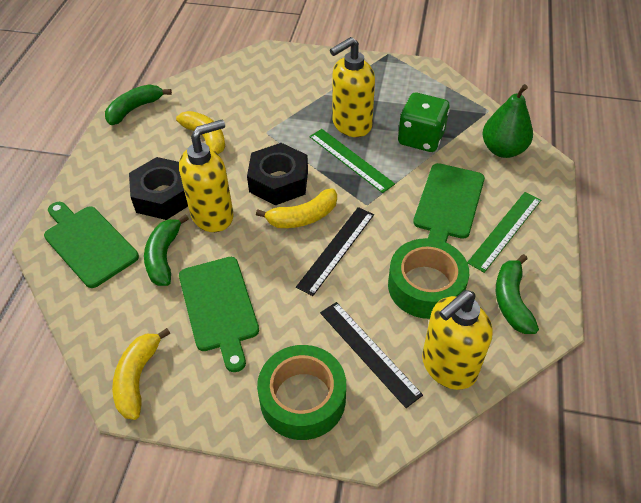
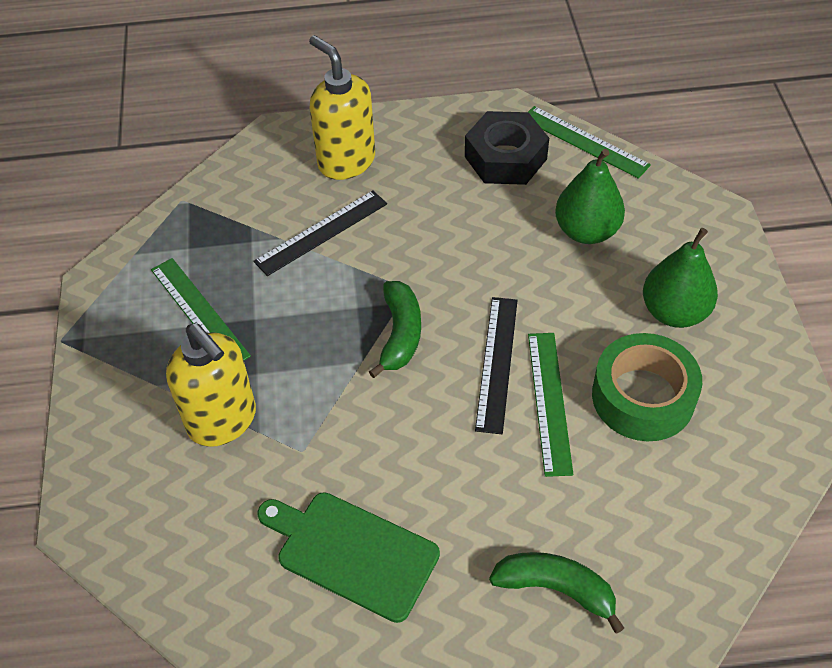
black nut: [129,157,188,220] [247,143,308,205] = 2 -> [465,111,549,185] = 1
green banana: [105,84,172,125] [144,214,189,286] [496,254,539,334] = 3 -> [369,281,421,378] [489,552,624,633] = 2
green cutting board: [44,202,139,288] [179,257,259,372] [413,163,485,242] = 3 -> [258,492,440,623] = 1
green dice: [398,93,450,152] = 1 -> none = 0
green pear: [482,84,533,158] = 1 -> [555,149,625,244] [643,228,718,328] = 2
green ruler: [309,129,395,193] [467,192,541,273] = 2 -> [151,258,251,360] [528,106,651,179] [528,333,573,477] = 3
green tape: [257,345,346,440] [388,238,469,319] = 2 -> [592,333,702,441] = 1
yellow banana: [112,328,171,420] [176,111,225,154] [256,188,337,228] = 3 -> none = 0
yellow soap dispenser: [179,120,234,232] [330,37,375,137] [422,290,493,390] = 3 -> [166,323,256,447] [309,35,375,180] = 2

